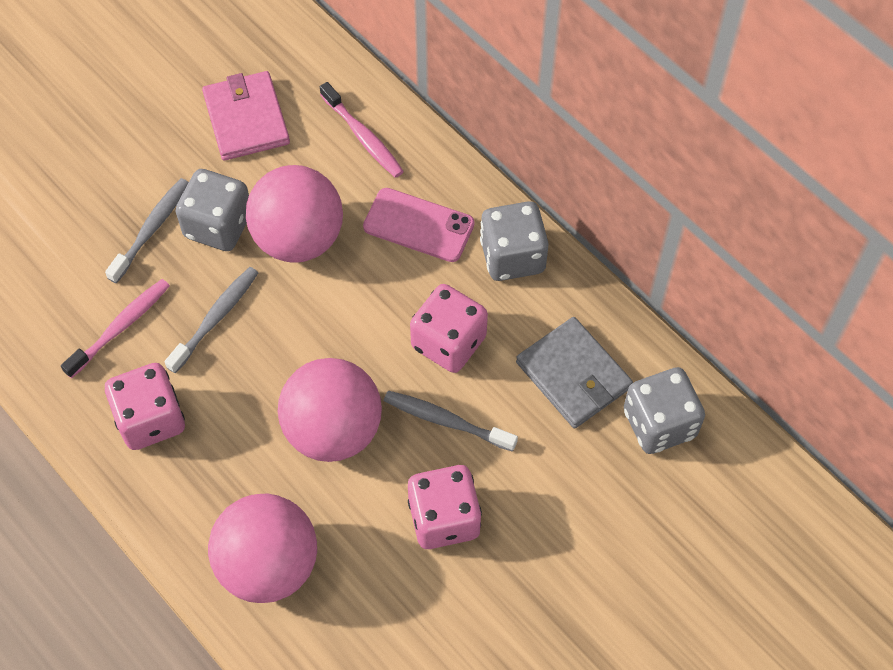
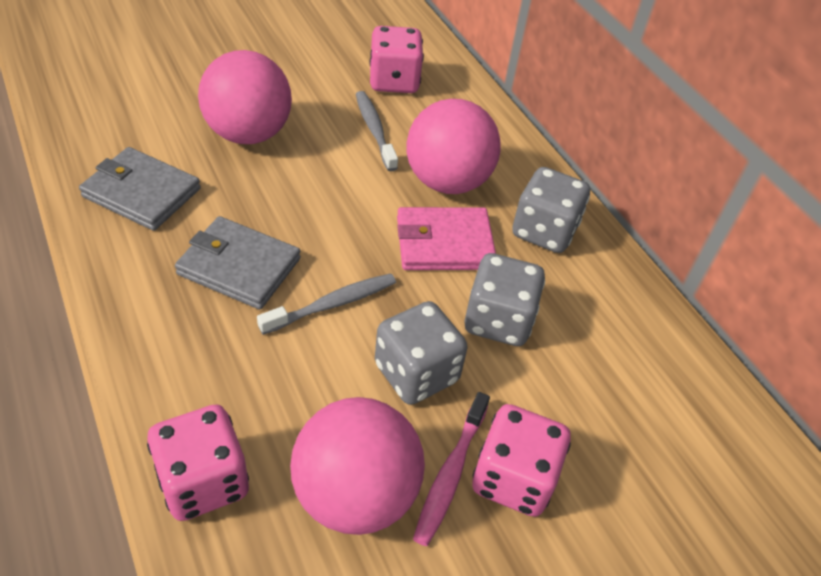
grey toothbrush: [105,178,189,283] [165,267,258,373] [384,391,518,452] = 3 -> [257,273,396,335] [356,91,398,171] = 2
grey wallet: [516,317,633,429] = 1 -> [79,147,201,231] [175,216,301,309] = 2
pink phone: [363,188,475,262] = 1 -> none = 0
pink toothbrush: [61,279,170,378] [320,82,404,178] = 2 -> [413,392,490,546] = 1

